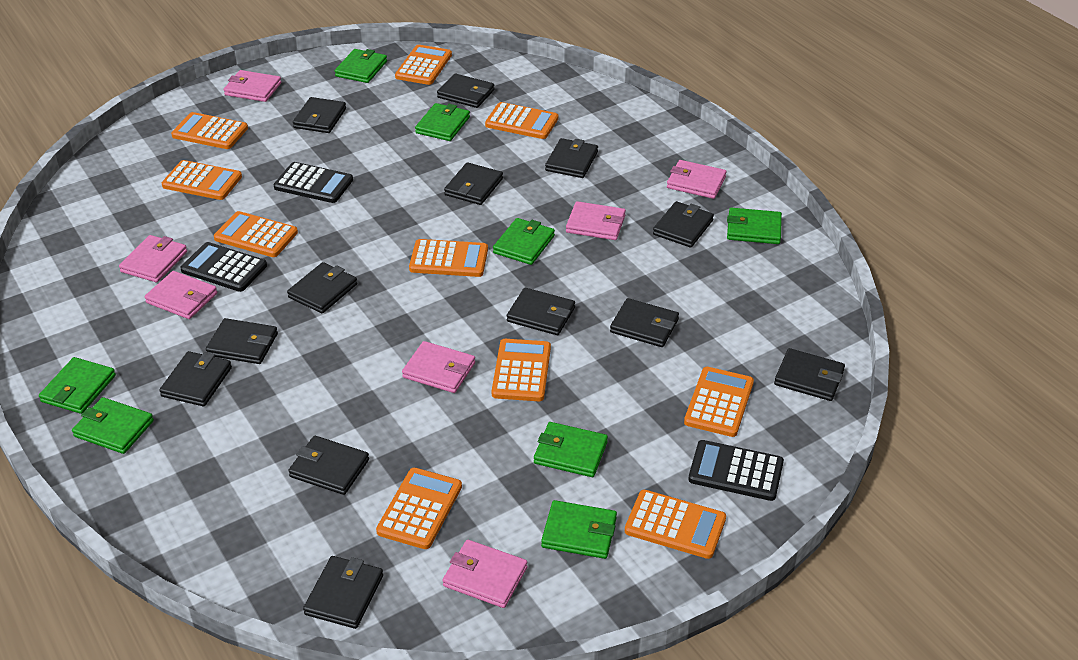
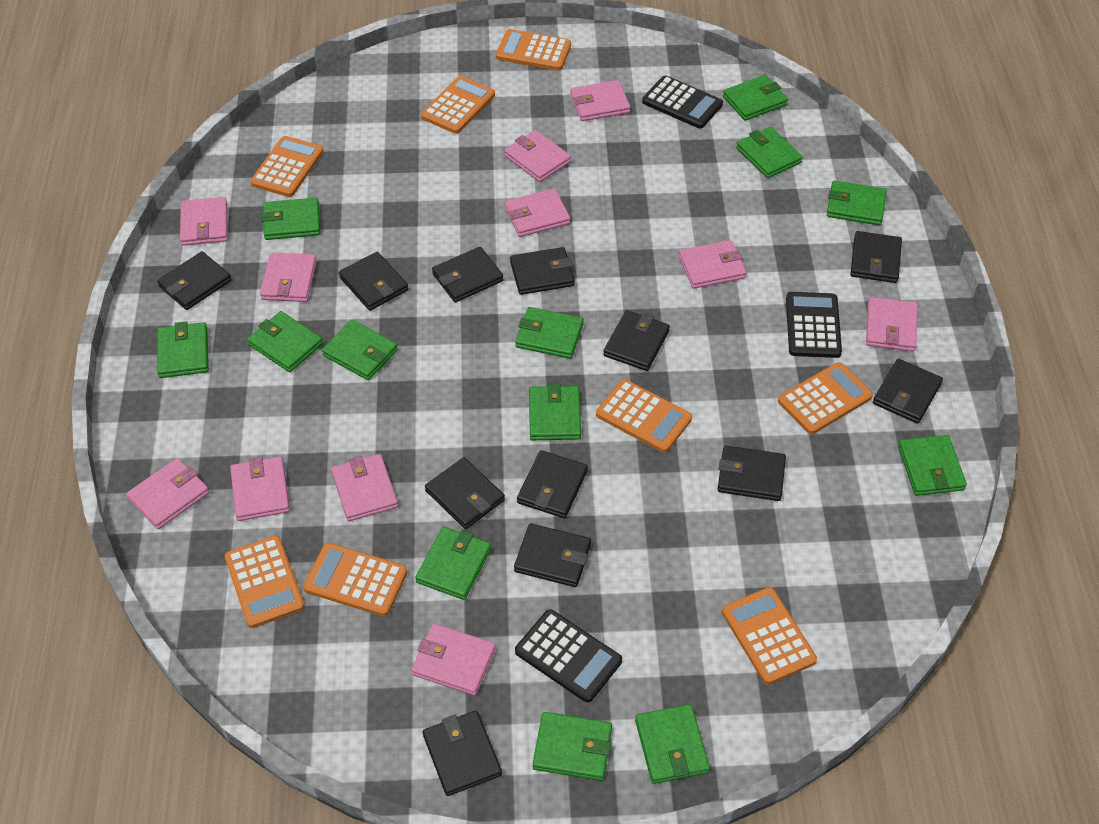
black wallet: [159,351,232,406] [206,318,278,364] [287,262,357,313] [288,436,369,495] [293,97,346,133] [303,556,383,629] [437,73,495,108] [444,162,503,205] [507,288,575,335] [545,138,598,178] [610,298,679,347] [653,201,714,248] [774,348,845,401] = 13 -> [157,251,232,310] [339,252,408,311] [423,710,502,796] [425,457,505,529] [432,247,504,303] [510,247,575,295] [514,523,591,587] [517,450,588,518] [603,310,670,371] [717,446,786,501] [850,231,902,283] [873,359,943,424] = 12
green wallet: [39,357,116,414] [72,397,154,454] [335,49,387,83] [415,103,470,141] [493,218,555,265] [534,422,608,477] [541,500,617,559] [727,208,782,244] = 8 -> [157,322,209,378] [247,311,323,372] [261,198,320,240] [322,320,398,380] [415,527,491,600] [515,307,584,359] [529,383,581,440] [533,712,612,781] [635,704,710,784] [723,75,788,121] [736,127,803,178] [827,180,887,225] [898,435,967,496] = 13
orange calculator: [162,160,242,200] [171,112,248,149] [214,211,298,257] [376,468,462,549] [395,45,452,85] [409,239,488,277] [485,102,558,139] [492,339,551,401] [625,490,726,559] [684,367,754,437] = 10 -> [224,535,305,628] [250,136,324,197] [303,543,407,616] [421,76,495,134] [496,29,571,71] [596,379,692,453] [722,587,817,685] [778,362,873,434] = 8
pink wallet: [119,235,187,282] [144,271,217,319] [224,70,281,102] [402,341,475,393] [443,540,528,608] [566,201,626,240] [667,160,726,199] = 7 -> [126,458,209,529] [180,197,228,246] [230,456,290,521] [260,253,317,302] [331,454,398,521] [411,624,496,696] [504,130,571,182] [504,188,570,237] [570,80,631,121] [679,240,747,289] [866,297,917,352] = 11

